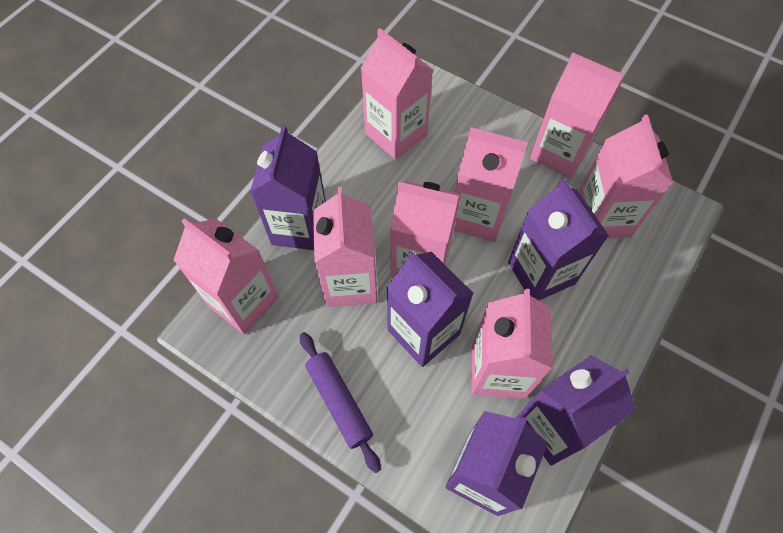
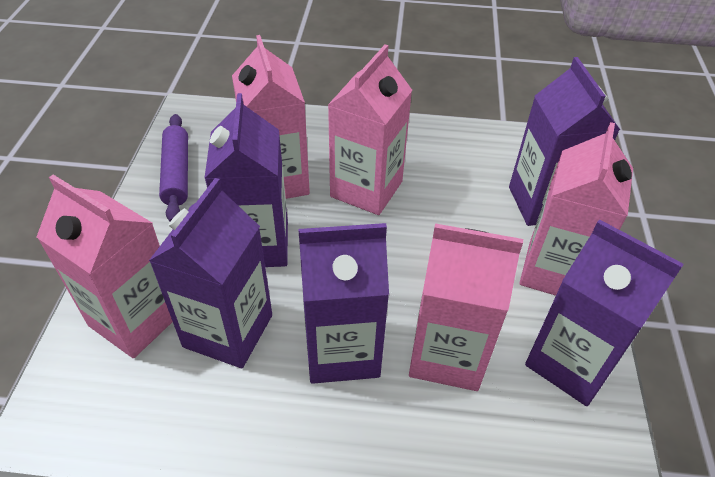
pink carton: [173,218,279,334] [313,187,378,307] [361,28,433,160] [390,181,461,278] [454,127,528,242] [471,289,553,399] [530,52,624,179] [579,115,673,238] = 8 -> [37,175,173,358] [232,35,310,199] [328,45,412,215] [409,223,523,391] [520,122,633,296] = 5

